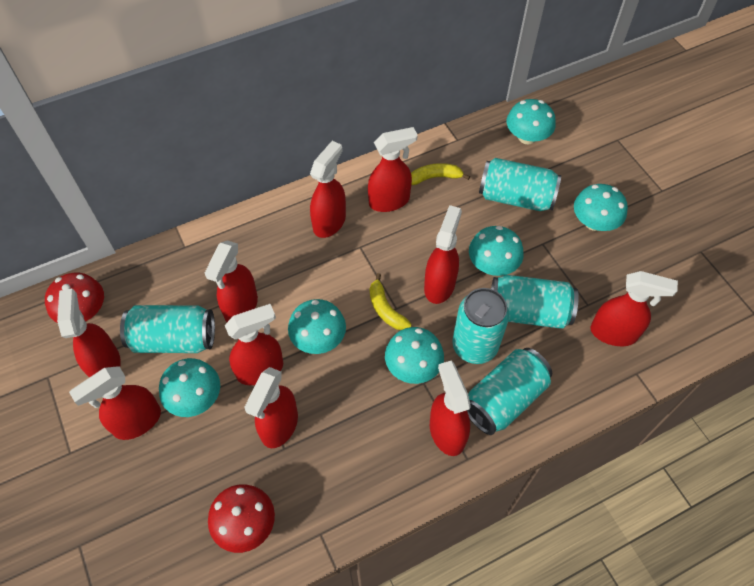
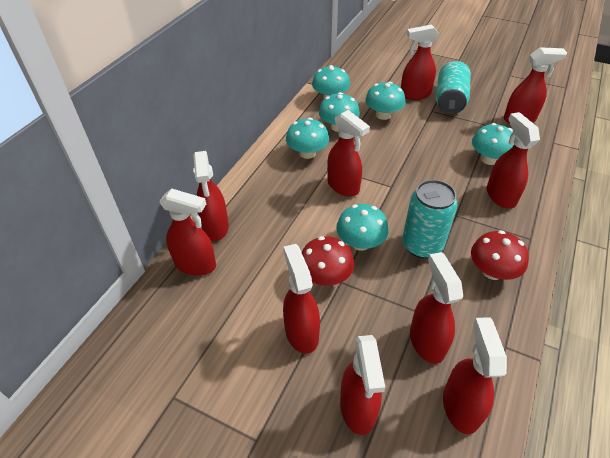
turquoise can: [120,305,215,353] [452,288,509,364] [467,348,552,435] [479,158,561,211] [491,275,579,329] = 5 -> [402,180,457,259] [436,61,471,114] = 2
yellow banana: [370,273,412,330] [411,163,470,185] = 2 -> none = 0

